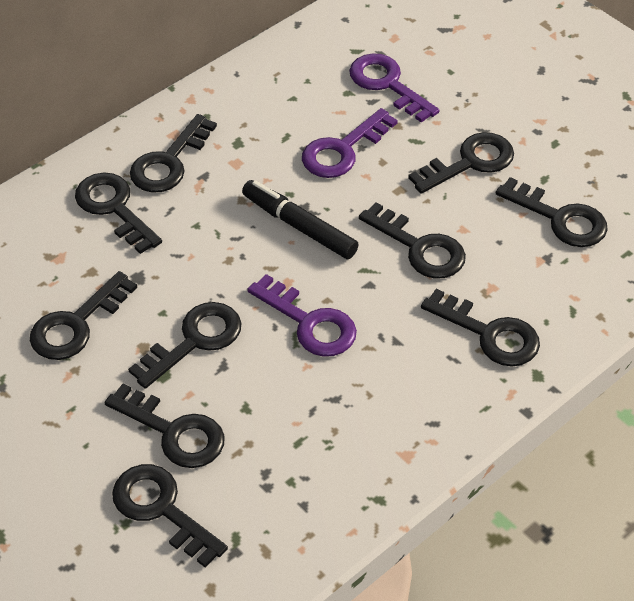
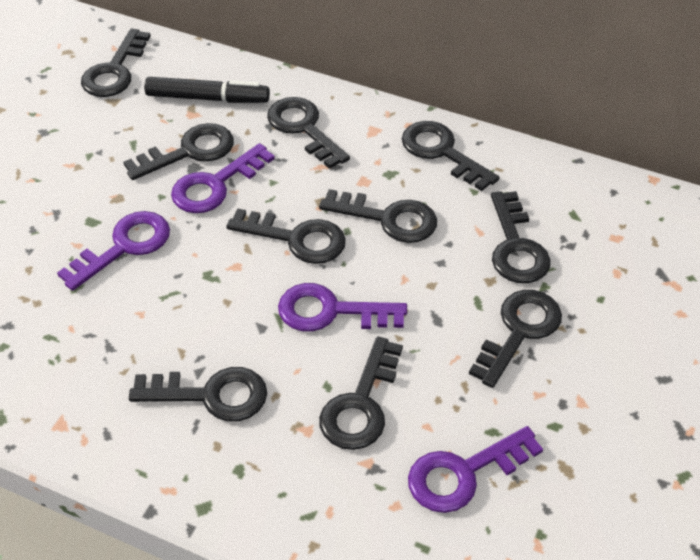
purple key: [247,274,357,357] [302,108,398,178] [349,53,440,123] = 3 -> [57,211,170,291] [171,143,275,213] [278,283,407,332] [408,426,543,513] = 4

